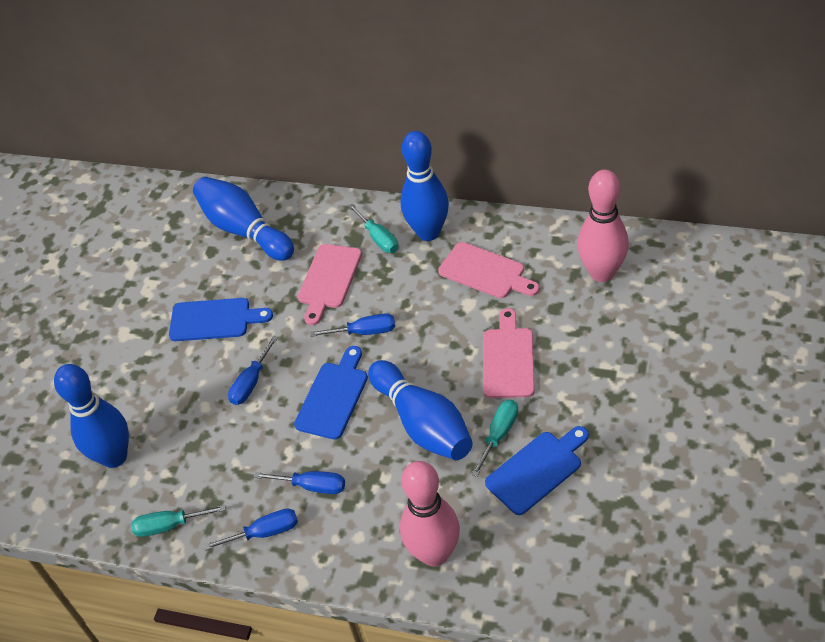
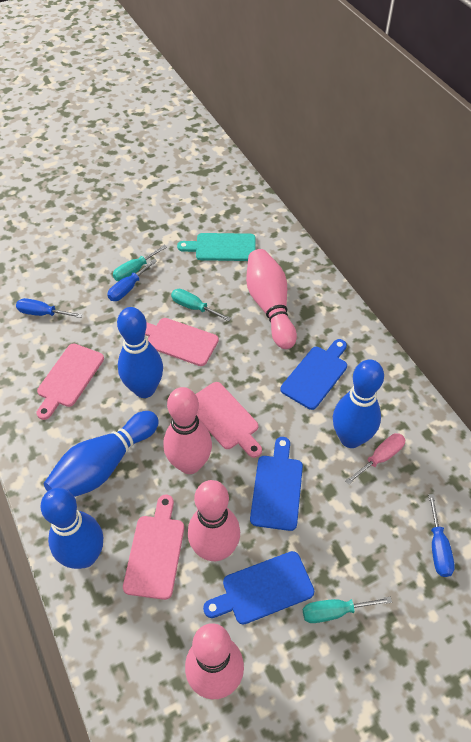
blue screwdriver: [204,508,298,551] [228,335,278,405] [254,471,345,494] [310,313,395,337] = 4 -> [16,298,83,318] [107,259,157,301] [428,494,455,577] = 3
pink bowling pin: [400,461,460,566] [577,169,629,282] = 2 -> [163,387,212,474] [185,623,244,699] [188,480,240,561] [246,249,297,349] = 4
pink cutting board: [298,244,362,325] [438,242,540,298] [483,308,535,398] = 3 -> [37,344,104,420] [123,495,184,600] [145,318,219,366] [196,382,262,458] = 4
pink screwdriver: none = 0 -> [345,433,406,485] = 1
turquoise cutting board: none = 0 -> [177,233,256,261] = 1

